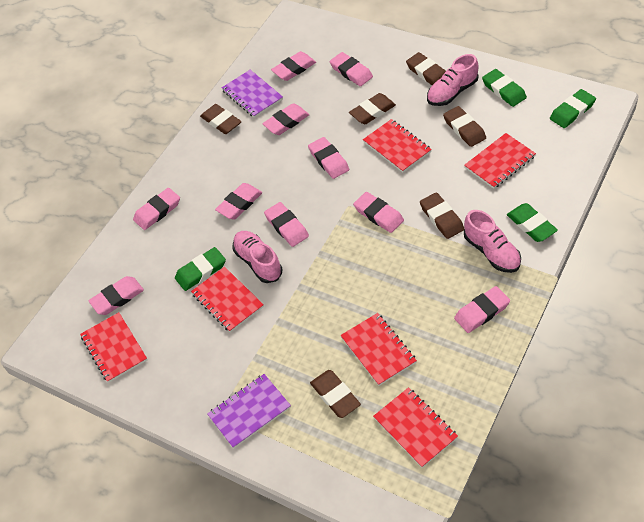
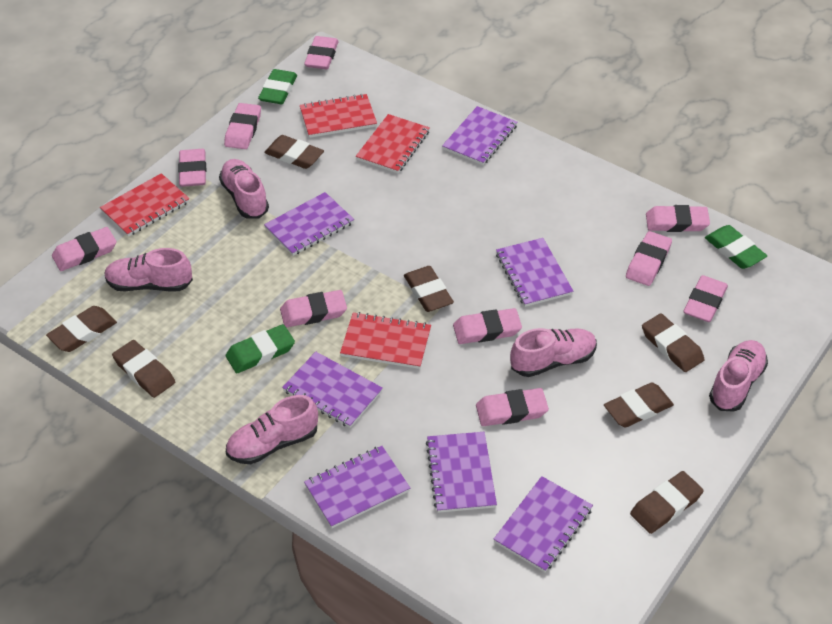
brown eraser: [200,104,242,134] [310,370,361,418] [349,93,396,124] [406,52,446,85] [420,192,464,239] [443,106,486,147] = 6 -> [46,306,117,352] [112,340,175,398] [264,135,324,169] [404,266,454,312] [604,382,674,428] [630,471,704,534] [642,313,705,372] = 7
green eraser: [175,247,226,291] [482,69,527,107] [507,203,558,242] [550,89,596,128] = 4 -> [226,324,295,373] [258,69,297,104] [705,225,767,269] = 3
pink shoe: [233,231,282,283] [427,54,479,106] [464,210,521,273] = 3 -> [104,248,193,291] [219,159,269,219] [226,395,318,464] [510,328,597,377] [709,340,768,412] = 5
purple notebook: [207,374,291,448] [222,70,283,118] = 2 -> [264,192,354,256] [282,352,383,428] [304,446,410,528] [426,432,497,513] [442,106,517,165] [494,476,593,572] [496,238,573,307] = 7
red notebook: [80,312,147,383] [191,267,264,332] [340,313,417,386] [363,119,432,173] [373,387,458,468] [464,133,536,189] = 6 -> [100,173,190,237] [300,94,377,138] [340,312,431,369] [356,114,430,173] = 4

